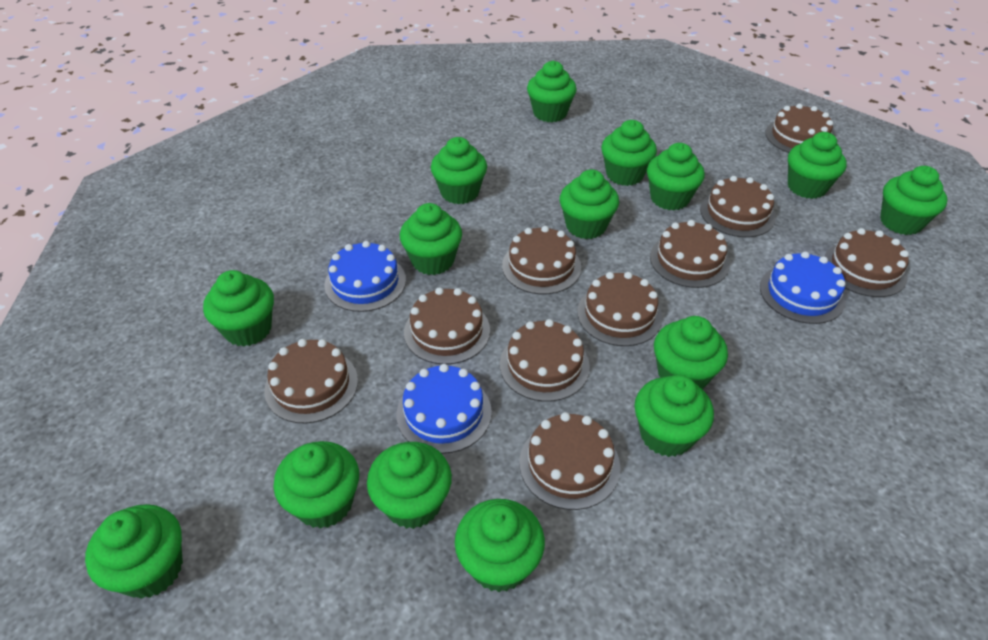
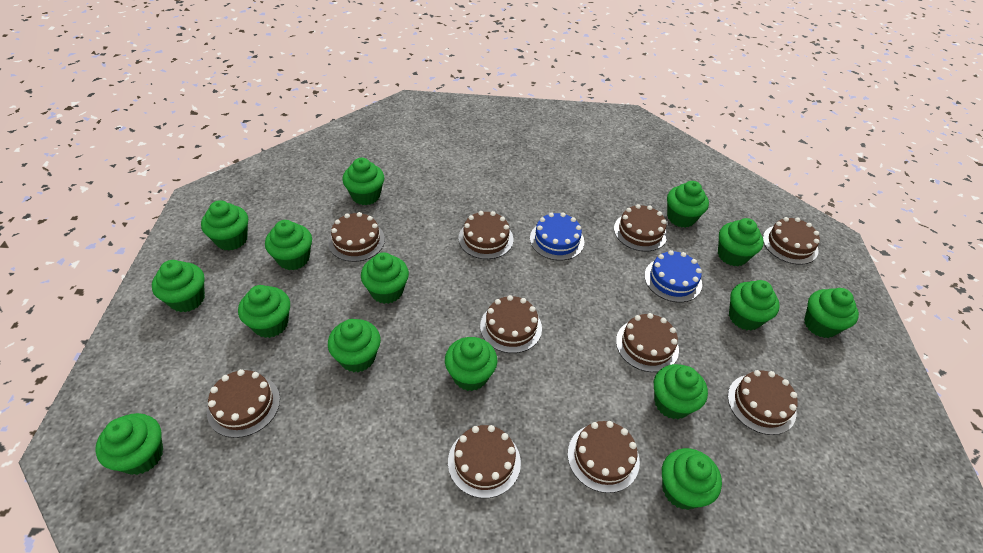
blue cake: [324,241,406,312] [396,364,492,454] [760,251,846,324] = 3 -> [530,212,584,261] [644,250,702,302] = 2

